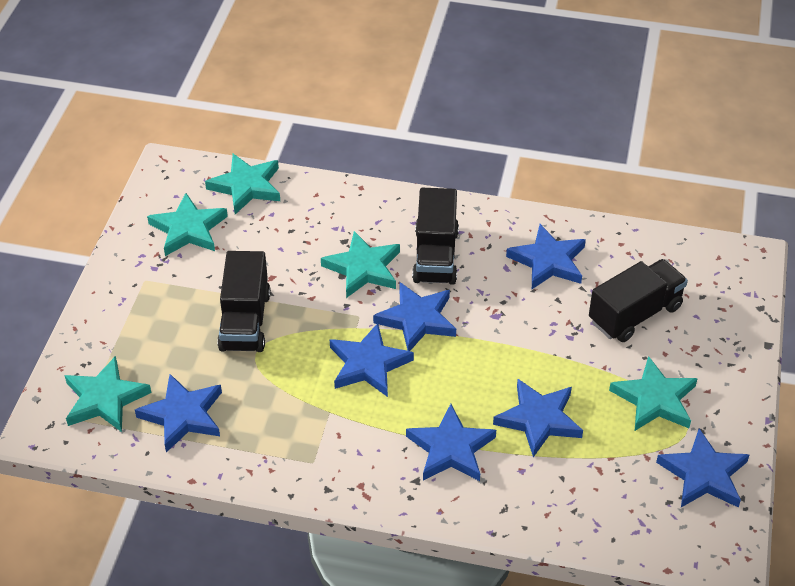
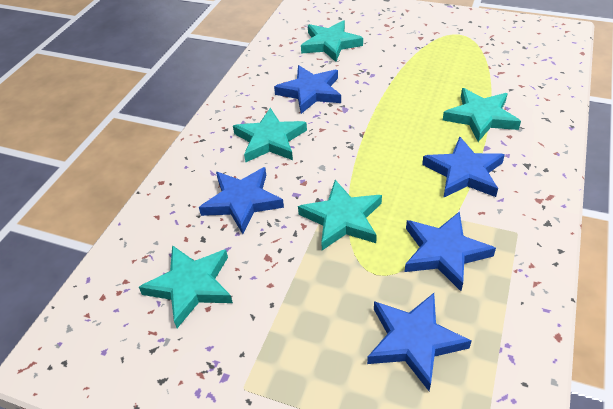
black truck: [217,251,271,352] [412,188,459,285] [589,259,688,342] = 3 -> none = 0
blue star: [135,374,222,452] [330,323,414,397] [373,282,456,351] [406,404,496,481] [493,379,583,457] [506,224,586,289] [656,428,750,508] = 7 -> [199,167,284,234] [274,65,341,114] [367,293,472,391] [405,211,496,291] [422,137,505,197] = 5

